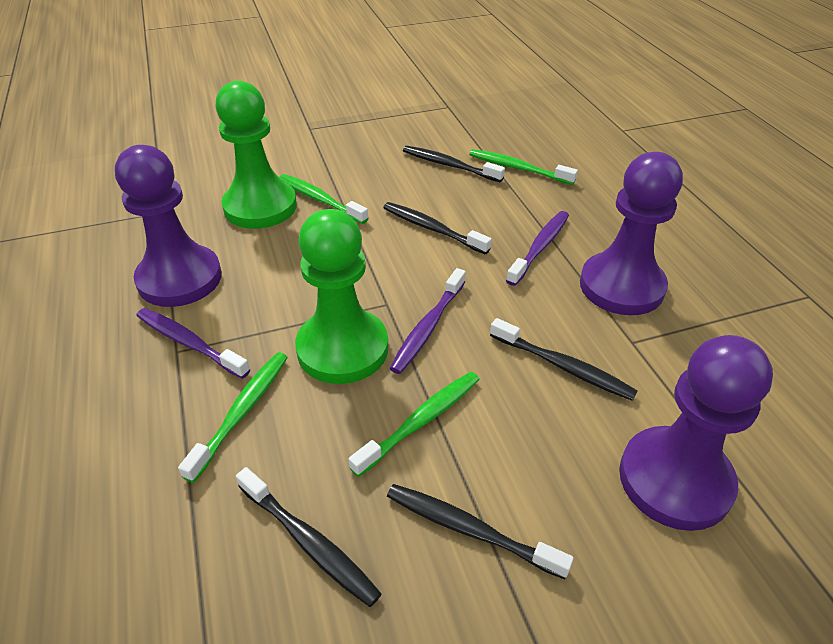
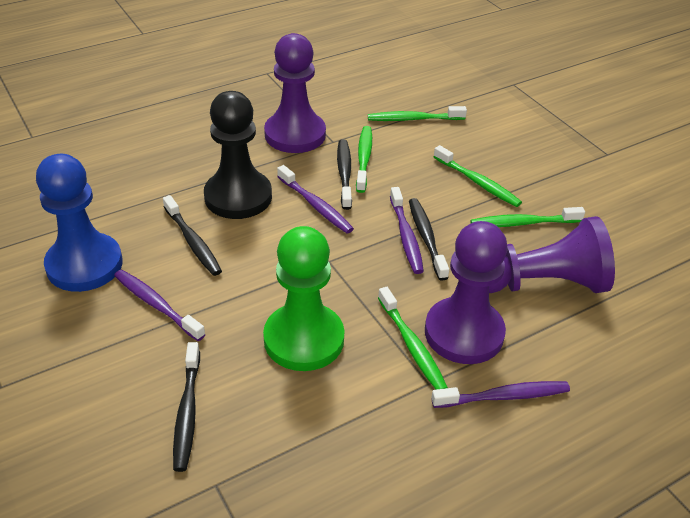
black pawn: none = 0 -> [204,91,272,219] = 1
black toothbrush: [236,467,382,607] [383,202,492,254] [387,484,574,579] [403,146,505,182] [490,318,638,401] = 5 -> [163,195,222,276] [173,342,200,472] [337,139,352,210] [409,198,449,281] = 4
blue pawn: none = 0 -> [36,154,123,292] = 1
green pawn: [215,81,297,229] [295,209,389,384] = 2 -> [263,226,344,371] = 1
green toothbrush: [178,352,288,483] [279,174,369,224] [349,372,480,477] [469,149,578,185] = 4 -> [356,126,372,193] [368,106,467,121] [378,287,448,390] [434,145,522,207] [470,207,585,227] = 5
purple toothbrush: [136,308,250,379] [389,268,466,374] [506,211,569,286] = 3 -> [114,269,206,341] [277,165,354,234] [390,187,424,274] [431,381,570,408] = 4

